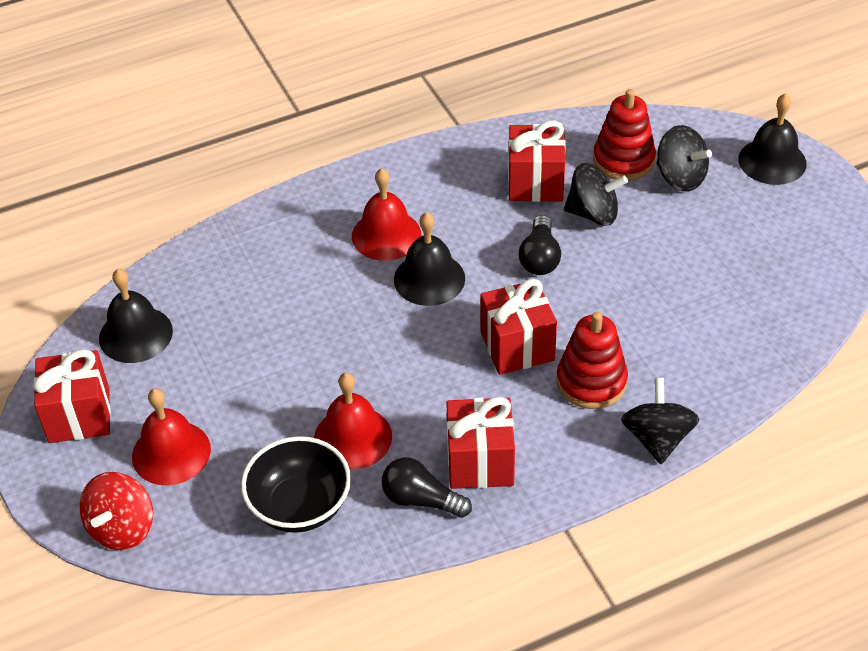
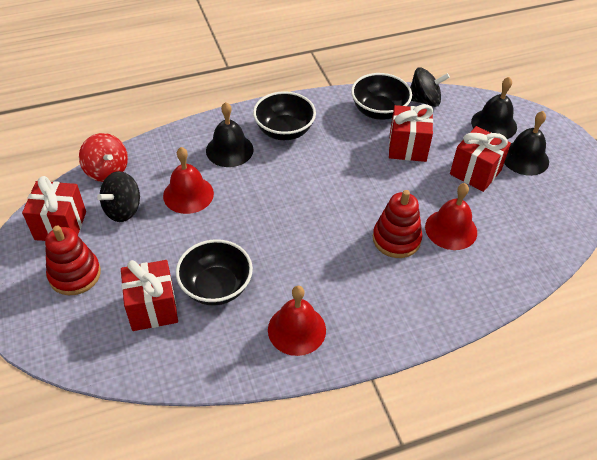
black bowl: [241,436,351,533] = 1 -> [176,239,253,305] [253,91,316,140] [351,73,412,120] = 3
black light bulb: [382,457,472,518] [519,215,561,275] = 2 -> none = 0
black spinning top: [564,163,628,226] [621,378,699,464] [656,125,712,191] = 3 -> [97,171,140,222] [410,68,450,107] = 2

